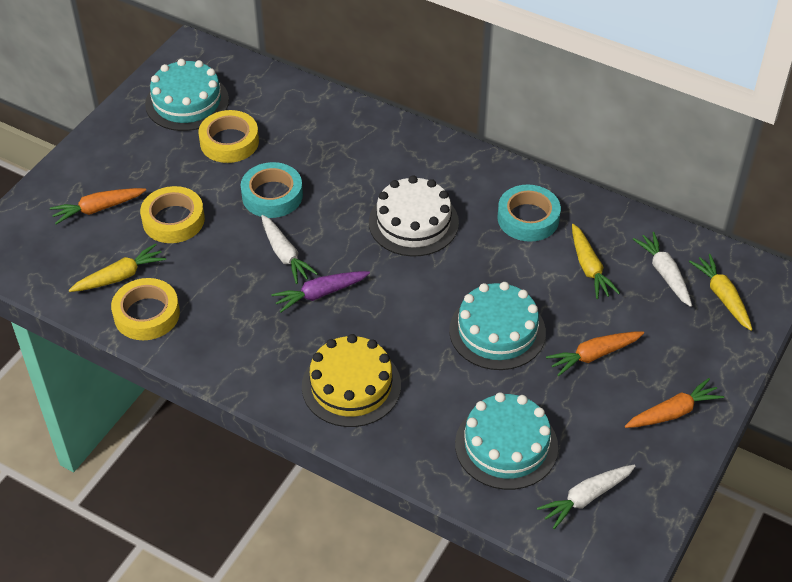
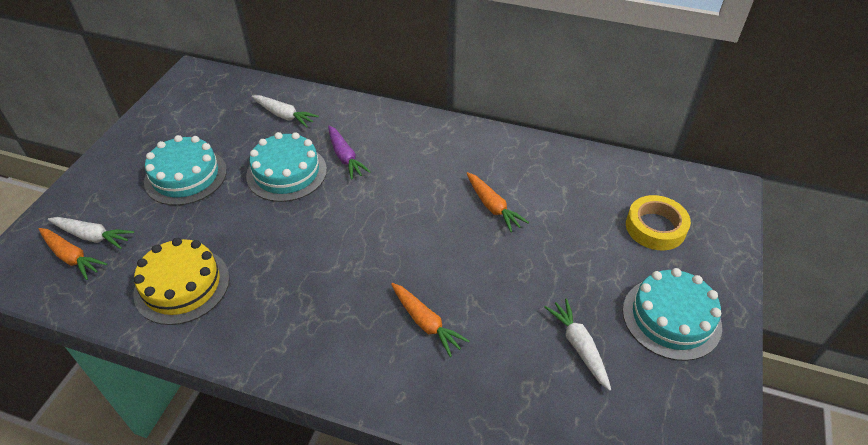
turquoise tape: [241,162,303,218] [497,185,561,242] = 2 -> none = 0
white cake: [369,175,459,257] = 1 -> none = 0
yellow carrot: [69,243,166,292] [572,224,620,299] [689,254,753,331] = 3 -> none = 0
yellow tape: [111,278,180,340] [140,186,205,243] [198,110,259,163] = 3 -> [626,195,691,250] = 1

